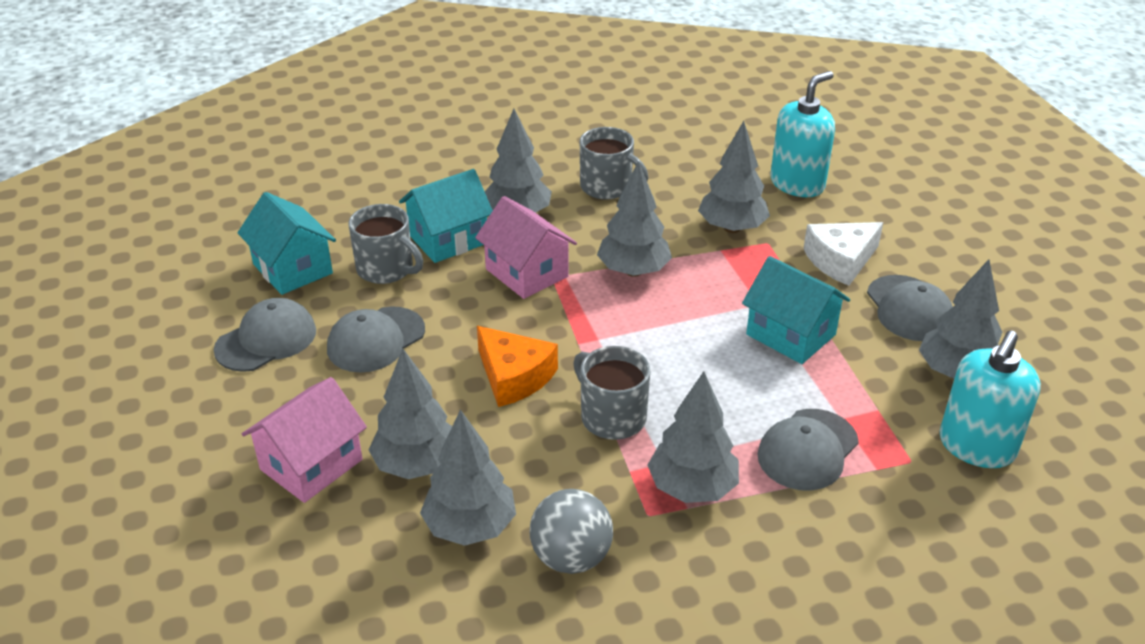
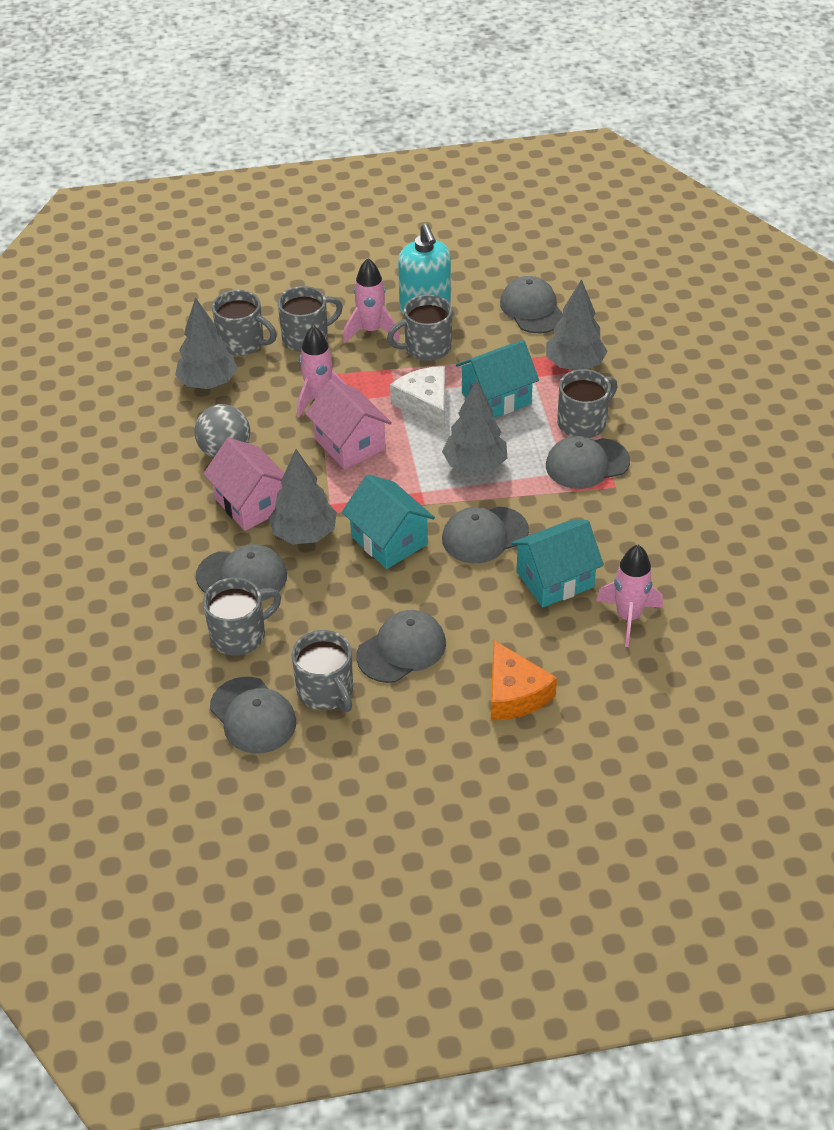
grey cap: [214,298,316,372] [327,306,425,372] [757,409,859,491] [867,275,953,341] = 4 -> [196,544,287,601] [210,677,296,753] [356,610,446,683] [442,506,529,563] [500,276,563,333] [546,436,630,489] = 6
grey mug: [348,204,423,284] [573,346,651,440] [580,127,648,200] = 3 -> [203,577,281,655] [212,290,277,356] [278,286,343,352] [292,630,353,712] [387,294,452,361] [557,369,618,438] = 6
grey tree: [369,348,452,479] [420,409,516,546] [485,109,552,213] [597,161,672,277] [648,371,739,503] [698,121,770,233] [919,259,1002,379] = 7 -> [175,297,238,389] [268,449,337,544] [442,380,507,474] [546,279,607,370] = 4
pink rocket: none = 0 -> [297,325,347,418] [343,258,400,343] [596,545,663,647] = 3
turquoise soap dispenser: [770,71,835,197] [939,330,1041,468] = 2 -> [398,223,451,315] = 1

